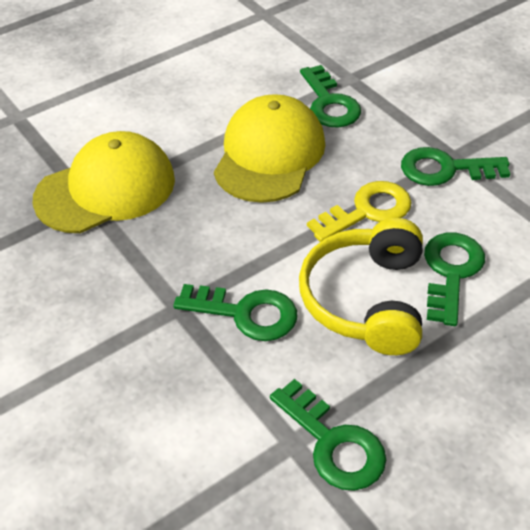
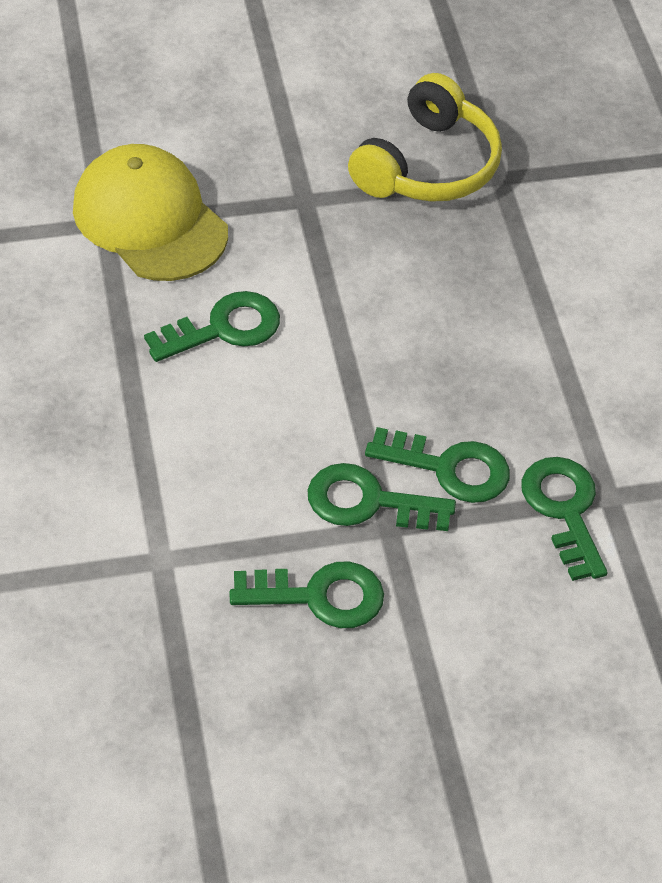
yellow cap: [32,131,175,233] [214,94,325,203] = 2 -> [73,144,228,281] = 1
yellow key: [307,181,412,242] = 1 -> none = 0

